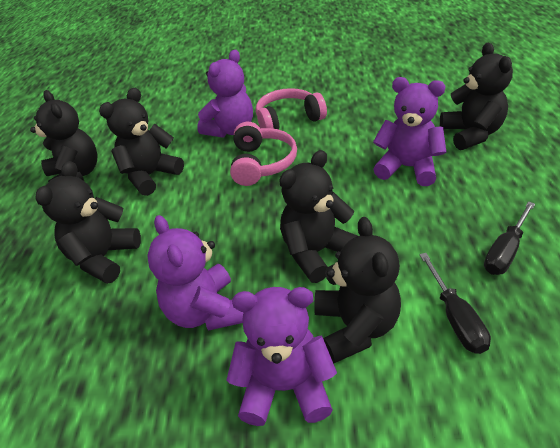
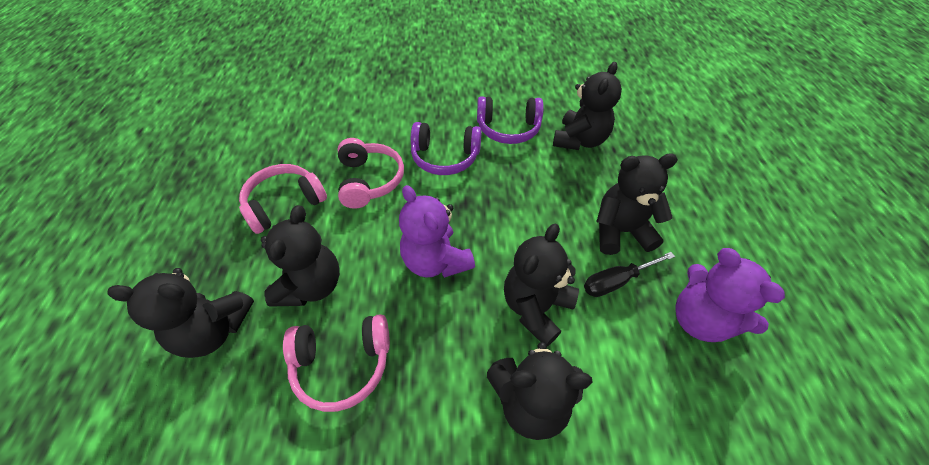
black screwdriver: [419,253,491,354] [484,201,535,275] = 2 -> [584,252,675,297] = 1
pink headphones: [230,122,297,186] [256,88,327,130] = 2 -> [239,164,327,234] [283,314,390,412] [338,138,404,209] = 3
purple headphones: none = 0 -> [411,122,482,175] [477,96,544,144] = 2
purple teddy bear: [147,215,244,331] [197,50,253,138] [226,287,337,426] [373,77,446,186] = 4 -> [399,185,475,278] [675,248,785,342] = 2

